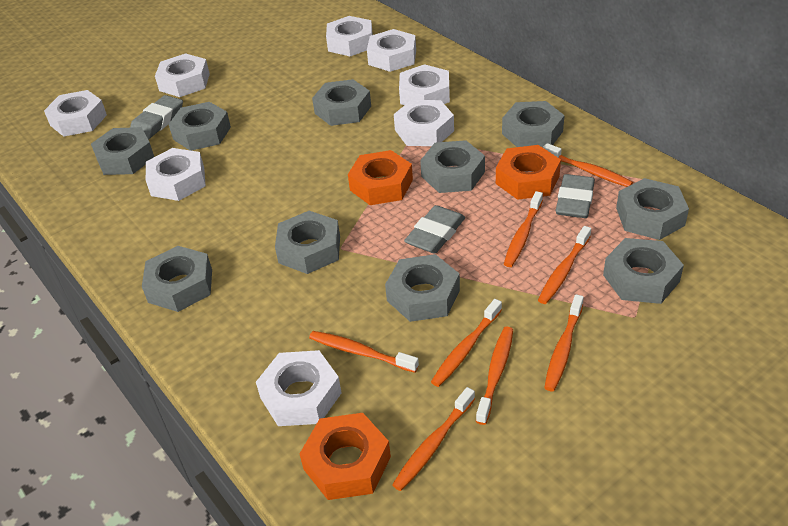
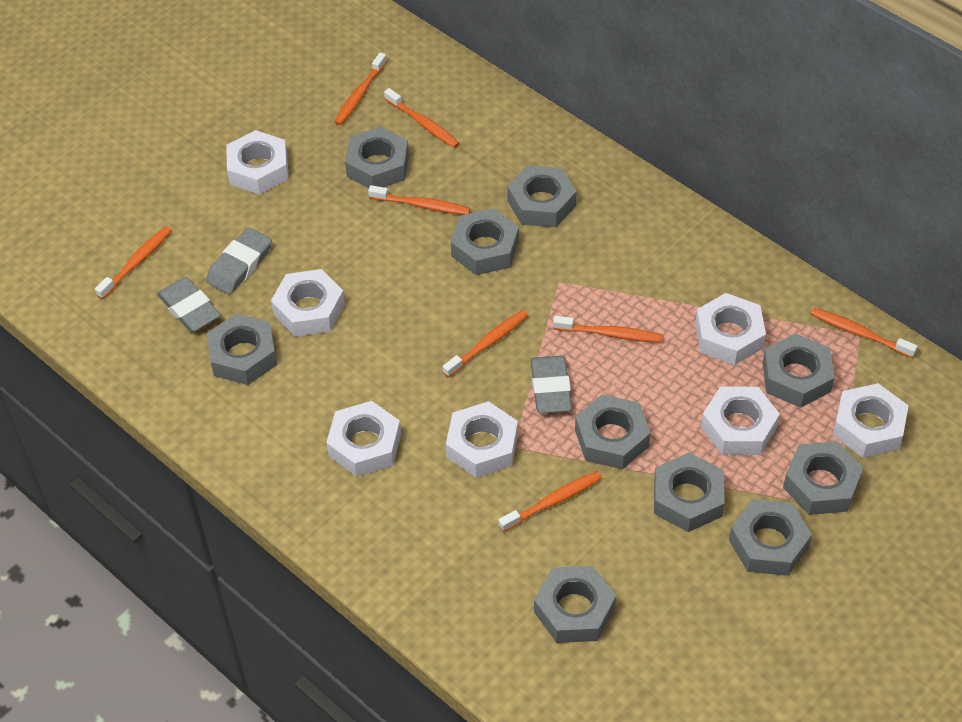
orange nut: [300,413,391,500] [348,150,413,205] [496,145,561,200] = 3 -> none = 0
white nut: [44,90,107,137] [146,148,206,201] [155,53,210,97] [256,350,341,426] [326,16,373,56] [367,29,416,72] [394,100,454,146] [399,64,450,105] = 8 -> [226,130,289,195] [271,269,345,337] [326,401,401,477] [446,401,518,478] [695,293,766,365] [701,386,780,455] [833,383,909,458] = 7

